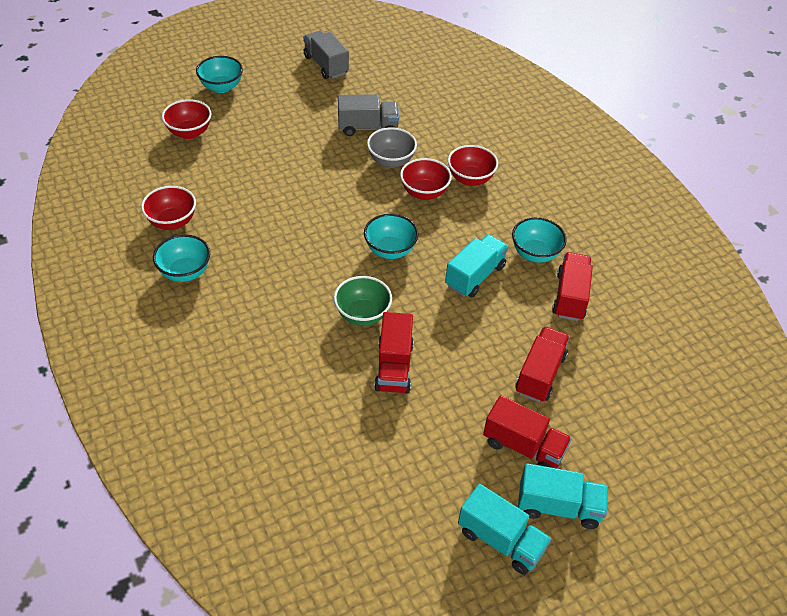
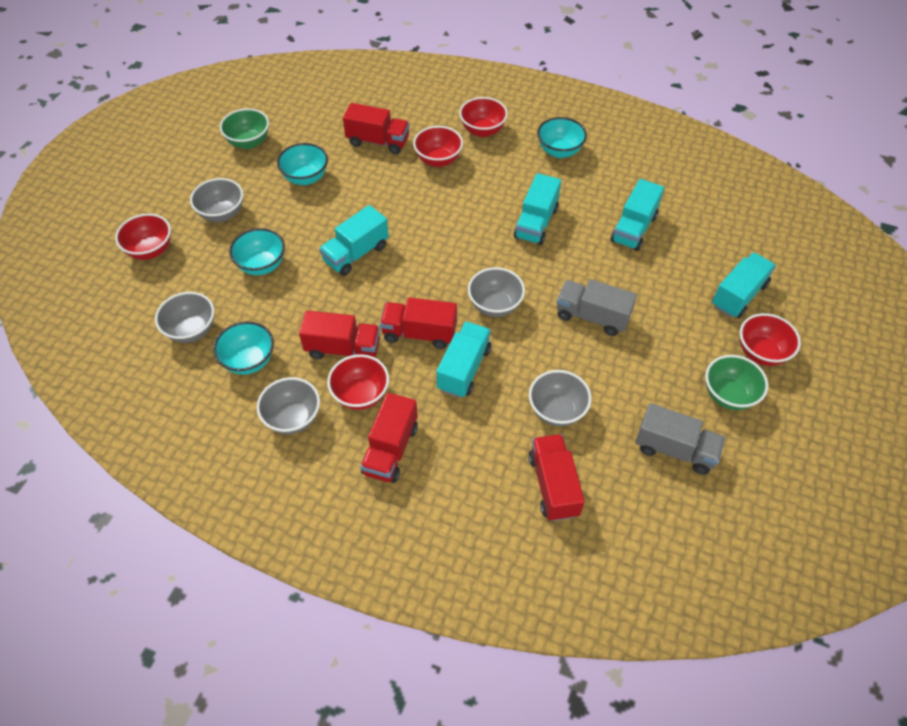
green bowl: [334,276,392,326] = 1 -> [220,108,269,149] [705,355,768,410] = 2
grey bowl: [367,127,417,168] = 1 -> [155,292,215,343] [190,178,243,222] [257,377,320,434] [468,267,525,317] [529,370,592,426] = 5
red bowl: [141,186,196,230] [162,99,211,139] [400,158,452,200] [448,145,498,186] = 4 -> [115,214,171,260] [327,354,389,410] [413,126,463,167] [459,97,508,137] [740,313,801,366] = 5
red truck: [374,312,414,394] [483,395,572,468] [515,326,570,402] [552,252,593,321] = 4 -> [299,311,380,359] [343,103,409,154] [360,393,418,483] [380,297,457,349] [528,434,585,521] = 5
turquoise truck: [445,234,508,298] [458,484,551,575] [518,463,608,529] = 3 -> [319,205,389,276] [436,321,491,398] [514,173,561,245] [611,179,664,251] [712,252,776,318] = 5

